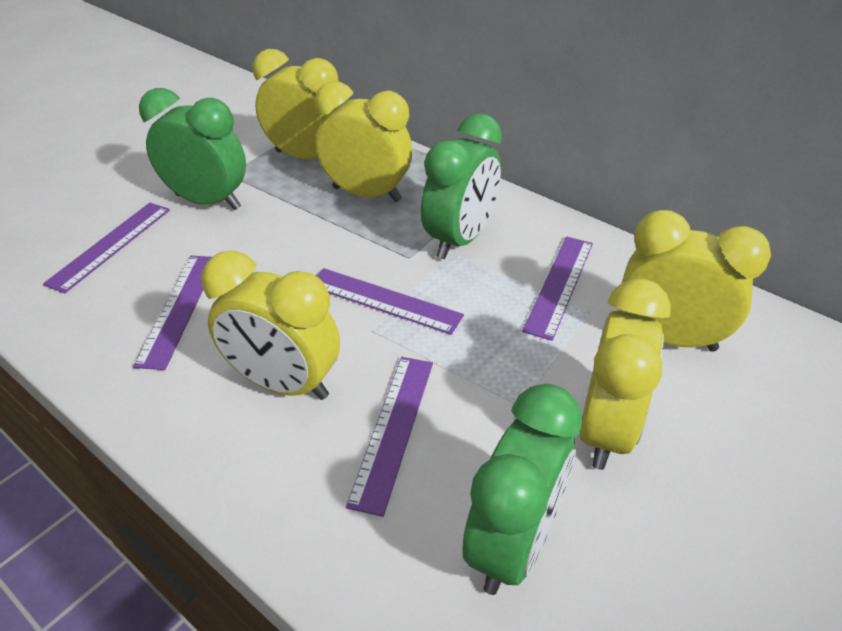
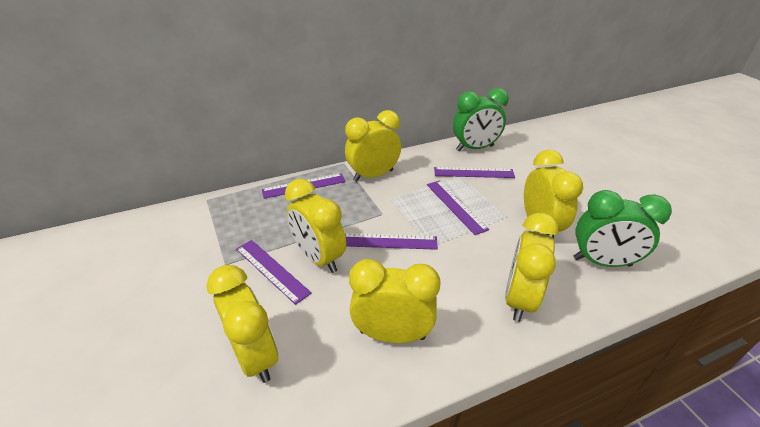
green clock: [139,88,246,210] [421,114,502,259] [462,384,582,595] = 3 -> [453,88,509,151] [574,190,672,267] = 2
yellow clock: [201,251,340,400] [253,49,339,159] [315,81,412,202] [579,279,671,470] [622,210,771,352] = 5 -> [206,265,278,383] [285,179,346,273] [345,110,401,181] [349,259,441,343] [505,213,559,322] [524,150,583,239] = 6

